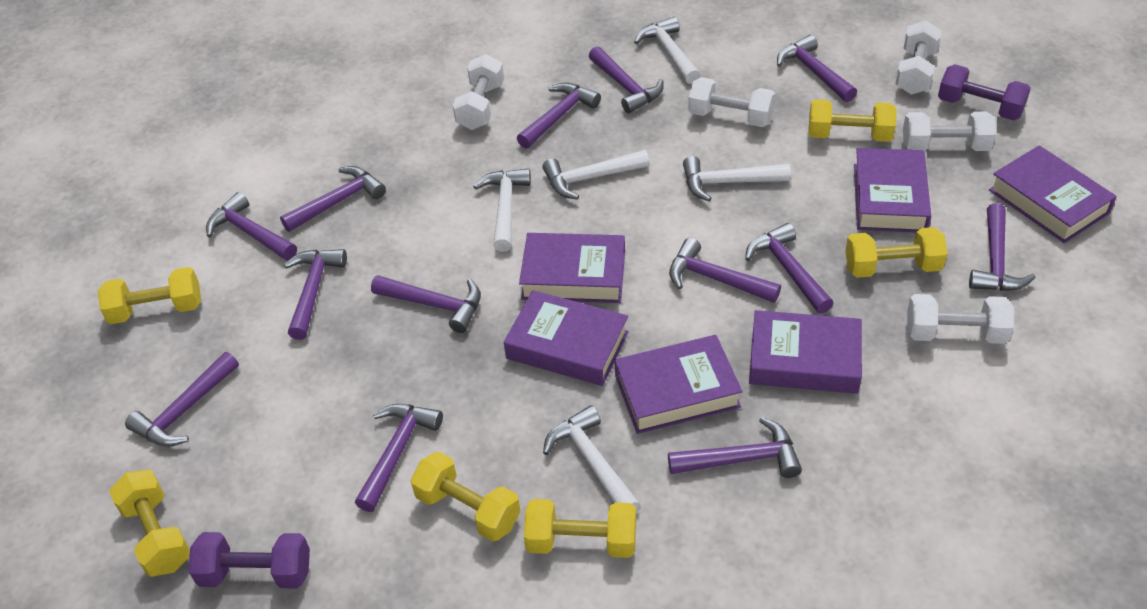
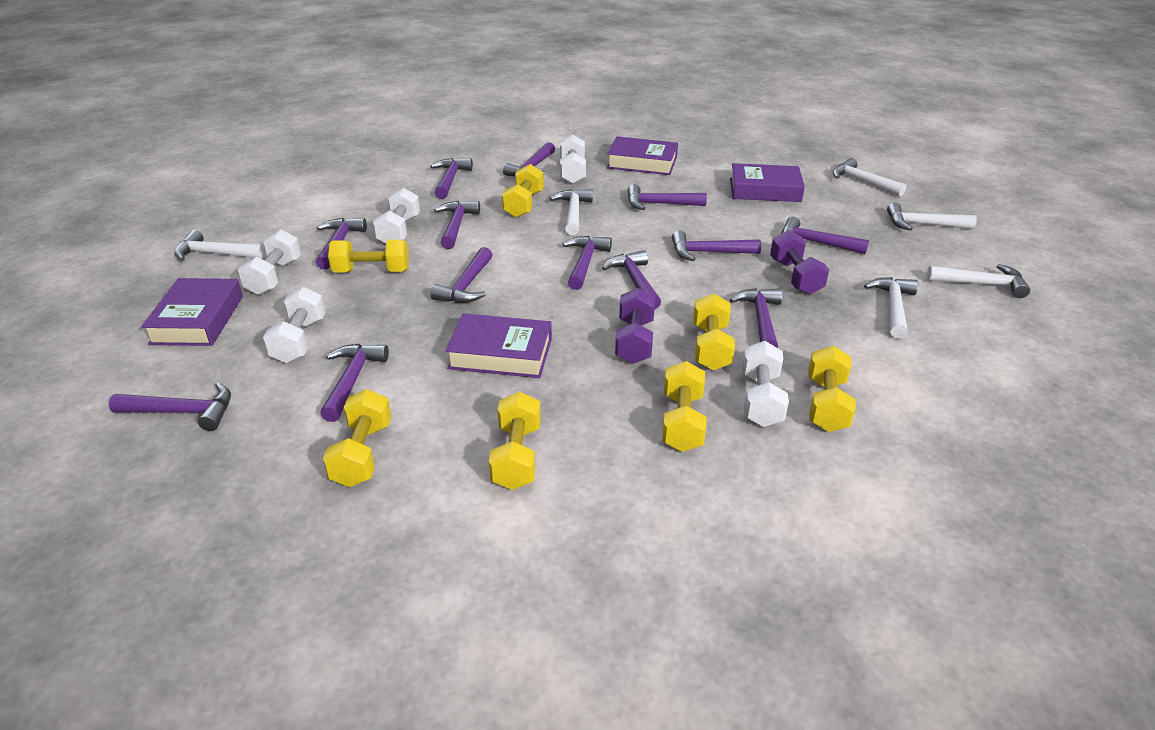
purple book: [504,290,629,386] [519,233,625,303] [615,335,743,434] [749,310,862,394] [854,148,931,233] [989,145,1117,243] = 6 -> [141,278,243,346] [445,313,552,378] [607,136,678,175] [730,163,805,202] = 4
white hammer: [473,168,531,252] [542,150,650,200] [543,405,640,511] [634,17,700,84] [683,156,791,201] = 5 -> [174,230,266,261] [549,189,593,235] [832,158,907,197] [864,277,918,339] [887,203,977,231] [927,264,1030,298] = 6
yellow dumbbell: [98,267,201,324] [109,470,190,577] [411,452,521,542] [524,499,636,558] [808,99,897,142] [845,227,947,278] = 6 -> [323,389,391,487] [328,240,409,273] [489,392,541,490] [502,164,544,218] [662,361,707,452] [693,293,735,370] [808,346,856,432] = 7

